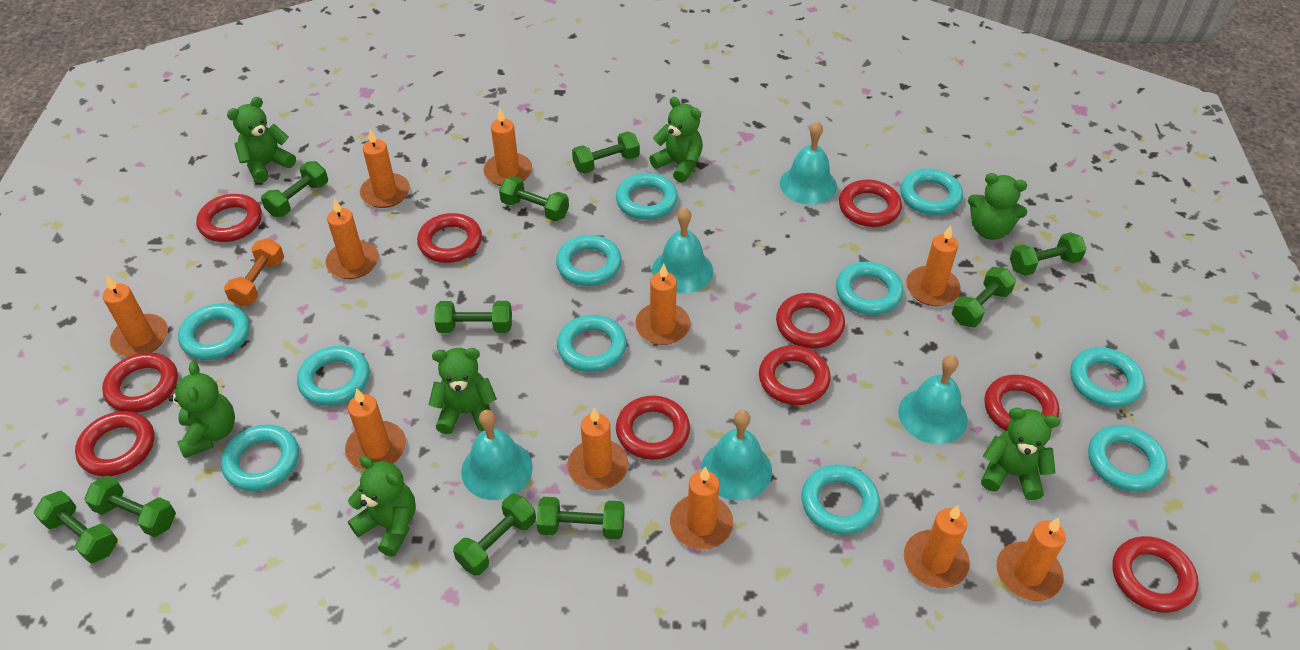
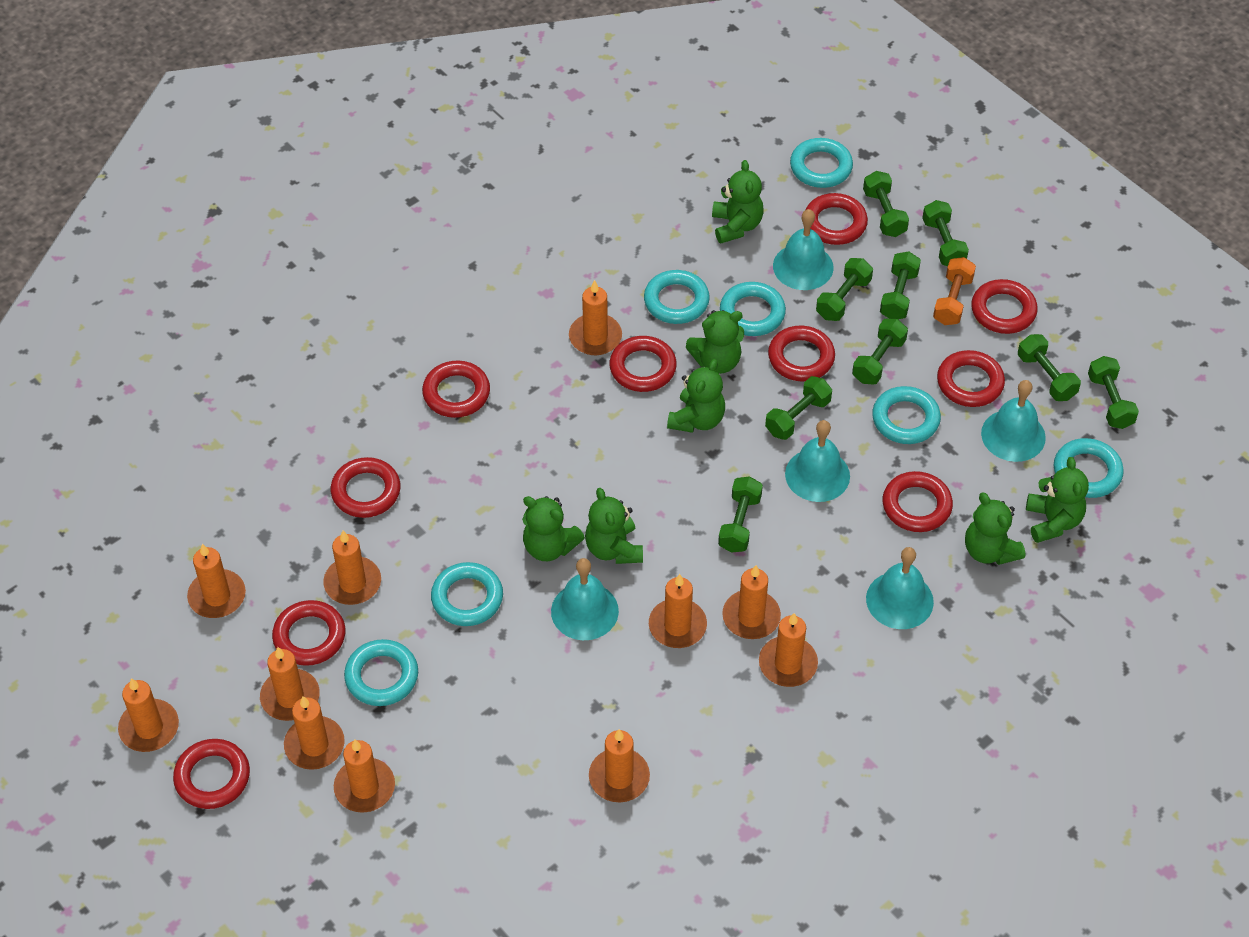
green dumbbell: [34,491,118,563] [84,476,176,537] [261,161,328,217] [434,301,512,333] [453,494,536,576] [499,176,569,221] [536,497,625,539] [572,131,640,174] [952,267,1016,327] [1010,232,1087,276] = 10 -> [718,476,763,553] [765,376,832,440] [816,258,873,321] [852,319,908,385] [863,171,909,237] [880,252,921,319] [922,200,969,266] [1018,334,1081,401] [1088,356,1139,429] = 9
turquoise ring: [178,303,250,360] [221,425,299,491] [297,346,370,406] [556,235,622,286] [557,315,627,372] [616,173,678,220] [801,464,880,535] [836,262,904,315] [900,169,963,215] [1070,347,1145,407] [1088,425,1168,492] = 11 -> [344,639,418,706] [431,562,503,626] [644,270,710,324] [720,282,786,336] [790,138,853,188] [872,386,941,444] [1054,438,1124,498] = 7

